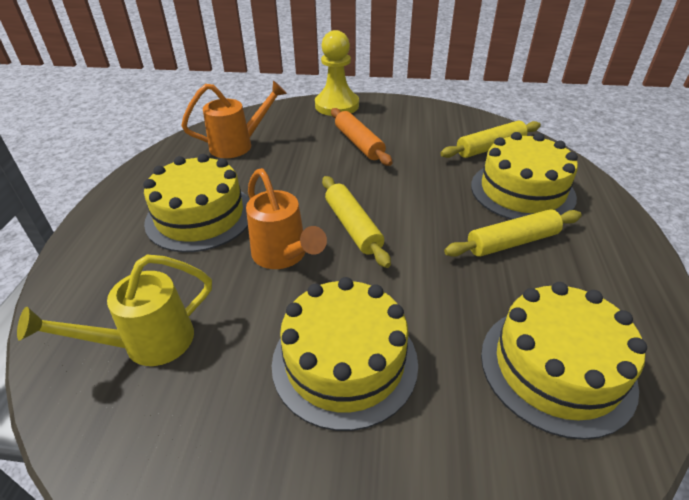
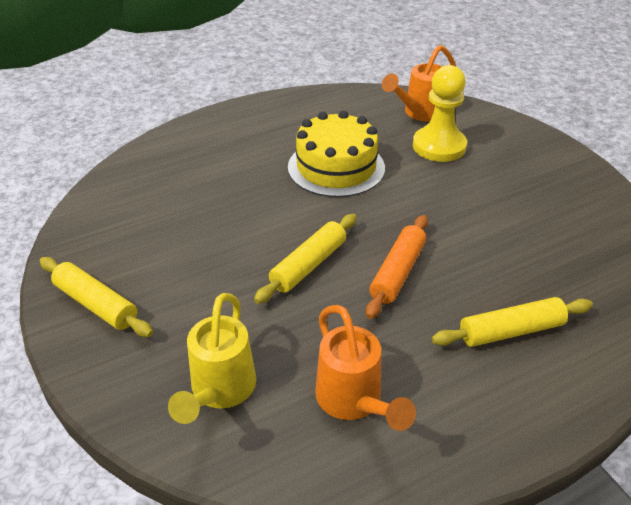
yellow cake: [143,154,250,252] [272,277,418,431] [471,132,578,220] [481,282,647,440] = 4 -> [288,111,385,197] = 1

